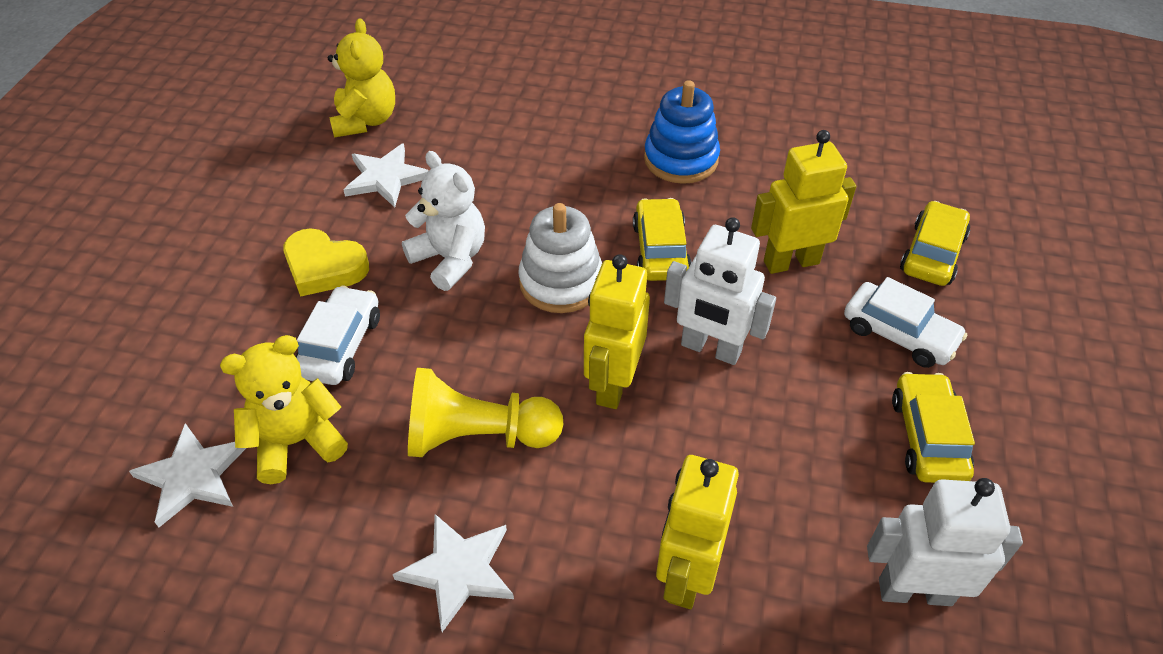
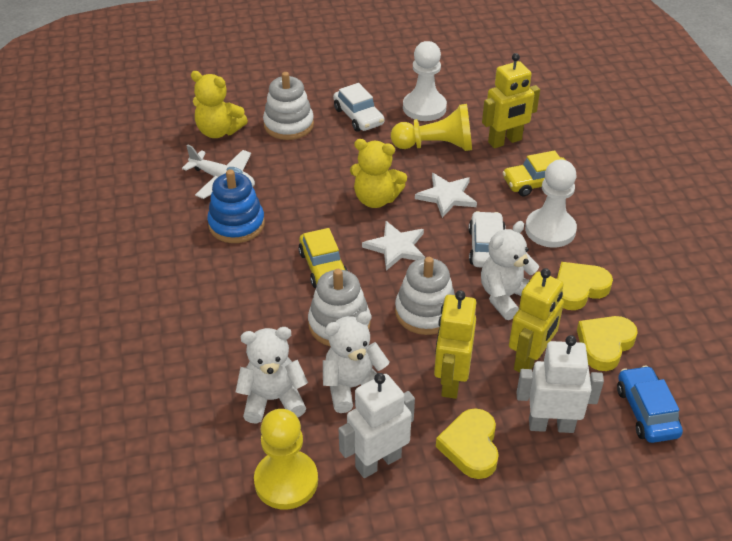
blue car: none = 0 -> [617,366,683,443] = 1
white pawn: none = 0 -> [403,41,447,121] [525,160,577,248] = 2
white plane: none = 0 -> [182,144,255,199] = 1
white stacking toy: [518,203,602,313] = 1 -> [263,72,314,140] [308,269,371,347] [395,257,455,335] = 3
white star: [129,423,246,527] [344,143,429,207] [393,514,514,632] = 3 -> [362,221,425,271] [415,173,477,218] = 2
white teddy bear: [402,151,485,291] = 1 -> [236,327,308,424] [323,311,390,413] [481,221,539,320] = 3
yellow car: [633,198,692,281] [892,372,975,483] [900,201,970,286] = 3 -> [298,228,348,288] [502,150,565,196] = 2
yellow heart: [283,229,369,297] = 1 -> [436,408,499,479] [557,262,613,310] [577,316,638,371] = 3
yellow pawn: [408,368,563,457] = 1 -> [254,409,318,510] [391,104,472,151] = 2

